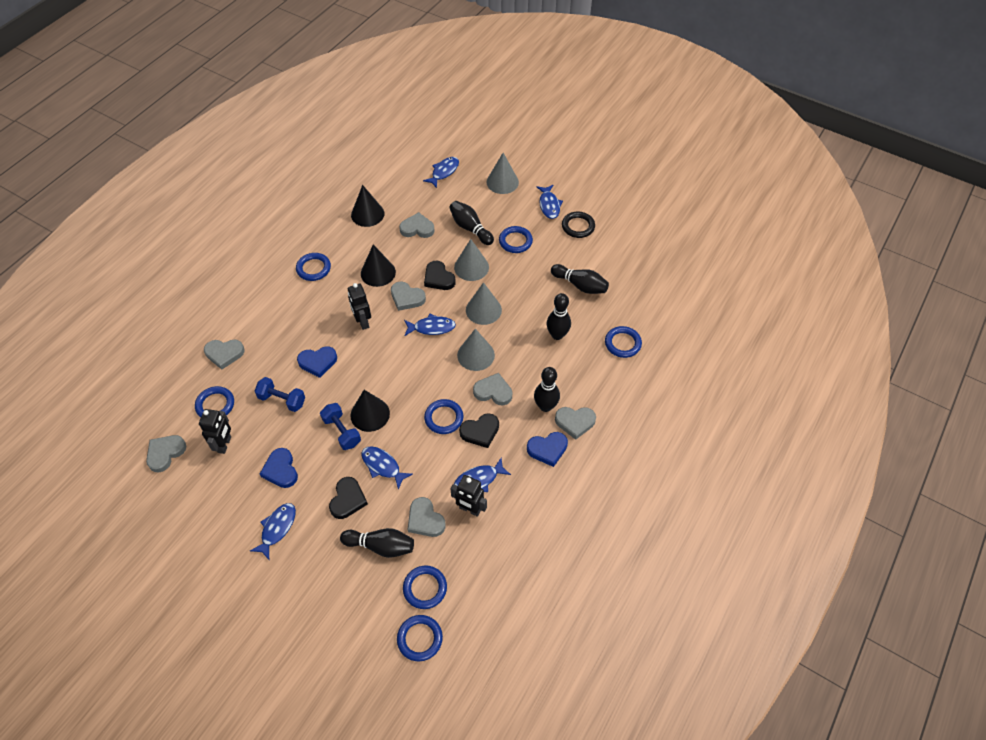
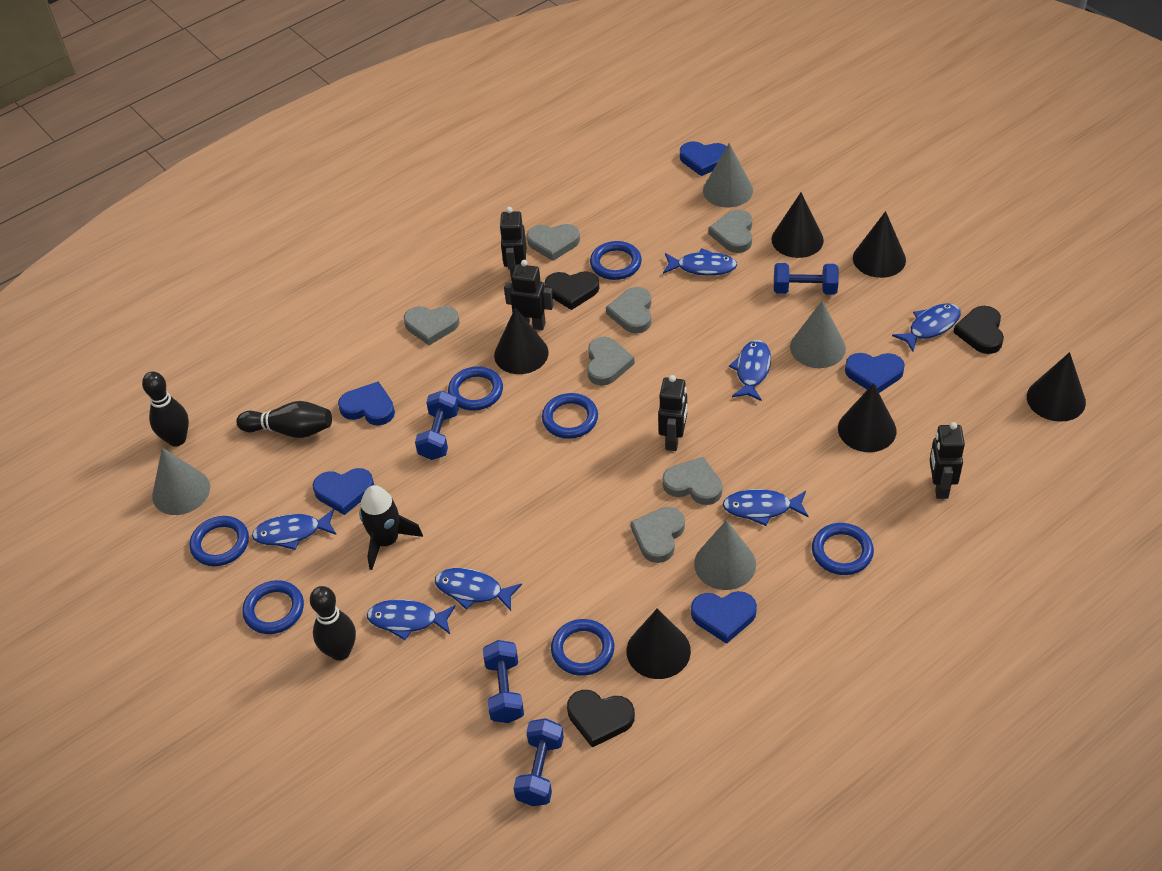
black bowling pin: [340,528,414,558] [449,201,494,245] [534,367,560,412] [547,293,571,340] [551,264,609,294] = 5 -> [142,371,189,447] [236,401,332,438] [310,586,356,661] = 3
black cone: [350,390,390,432] [351,185,384,227] [361,245,396,287] = 3 -> [494,307,549,374] [627,608,691,679] [772,193,824,258] [838,383,896,452] [853,211,906,278] [1027,352,1086,422] = 6
black ring: [562,212,595,238] = 1 -> none = 0
black robot: [199,409,231,454] [348,283,371,330] [451,475,487,517] = 3 -> [499,207,527,281] [504,260,554,330] [658,375,687,451] [930,422,965,499] = 4
black rocket: none = 0 -> [359,485,423,570] = 1
blue dumbbell: [255,377,305,412] [320,403,361,450] = 2 -> [415,391,459,460] [483,640,524,723] [513,718,564,806] [774,263,839,295] = 4
blue fish: [250,503,296,560] [362,446,413,490] [404,314,456,336] [423,157,459,188] [454,458,511,492] [536,185,563,219] = 6 -> [252,509,336,550] [367,599,456,640] [435,568,522,611] [663,248,737,276] [723,489,808,526] [729,340,771,401] [892,303,961,352] = 7
blue heart: [260,448,298,488] [297,346,337,378] [527,432,568,467] = 3 -> [312,468,374,515] [338,381,395,426] [680,141,727,176] [691,591,757,644] [845,353,905,393] = 5

